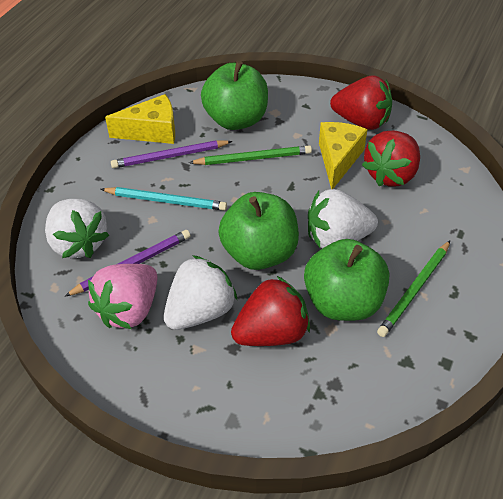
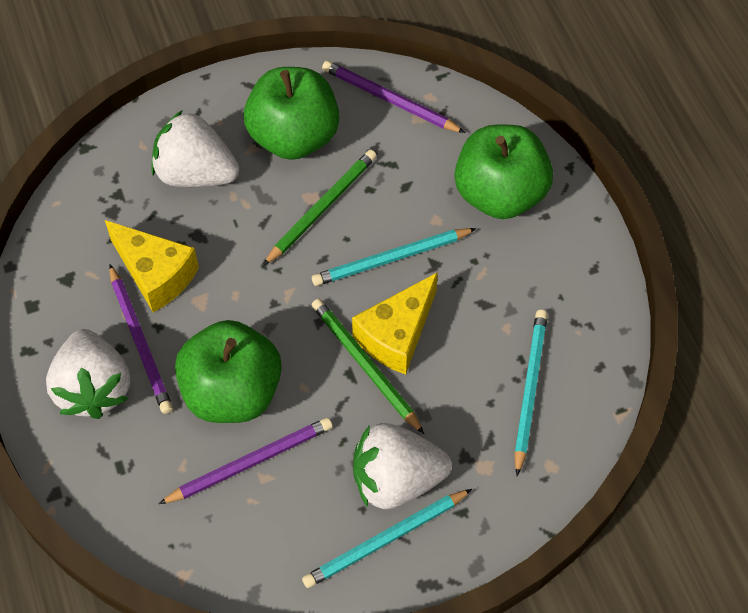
pink strawberry: [88,264,157,329] = 1 -> none = 0
purple pencil: [64,230,191,297] [111,140,232,168] = 2 -> [109,264,173,414] [159,417,333,504] [322,61,465,133] = 3
red strawberry: [231,276,310,346] [330,75,392,130] [362,131,420,186] = 3 -> none = 0
turquoise pencil: [101,187,227,211] = 1 -> [302,489,472,588] [312,228,477,286] [514,310,548,476] = 3

